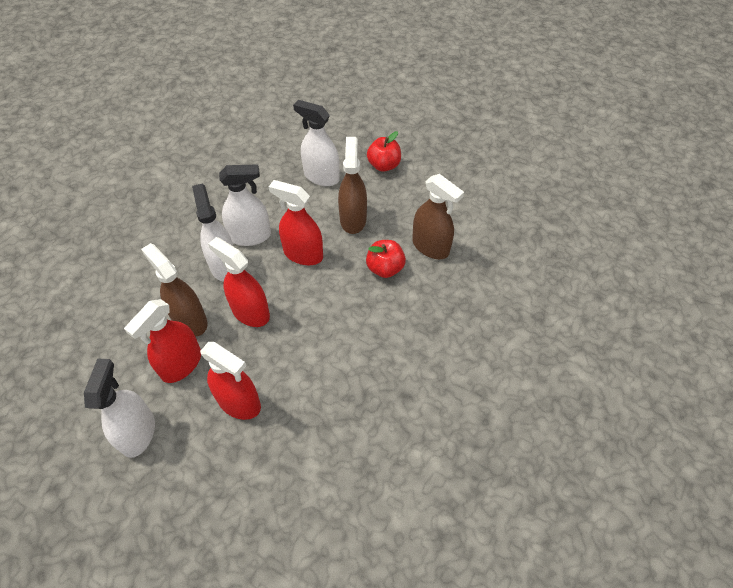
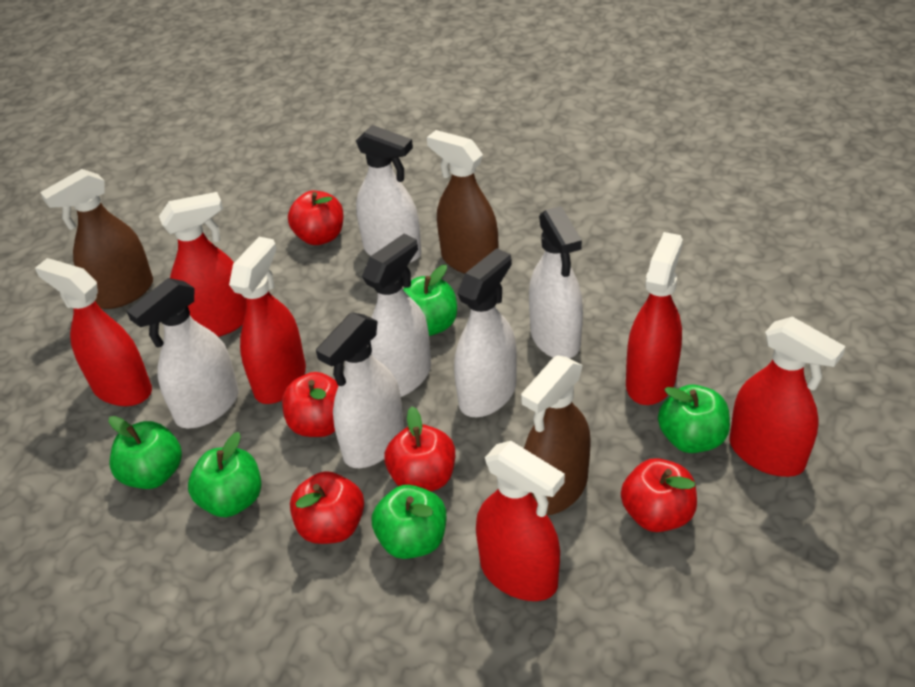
green apple: none = 0 -> [108,416,182,489] [188,432,261,517] [372,485,446,559] [403,265,457,336] [658,385,730,453] = 5
red apple: [366,240,406,278] [367,131,401,172] = 2 -> [282,372,338,437] [288,191,343,245] [290,471,364,544] [384,407,455,491] [621,458,697,532] = 5
red spray bottle: [124,299,201,383] [200,342,261,420] [208,237,270,327] [269,180,323,265] = 4 -> [35,258,152,406] [159,192,246,337] [229,237,306,404] [476,441,565,601] [626,232,683,405] [729,317,846,477] = 6
white spray bottle: [84,358,155,458] [192,184,234,282] [219,164,271,246] [293,100,340,186] = 4 -> [127,278,239,428] [316,312,404,468] [356,125,421,263] [362,234,431,397] [454,248,517,417] [529,206,583,358] = 6

